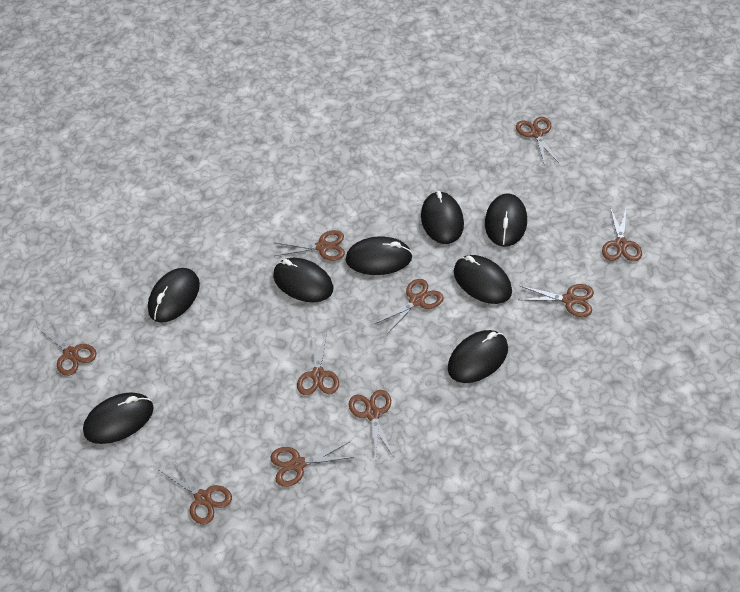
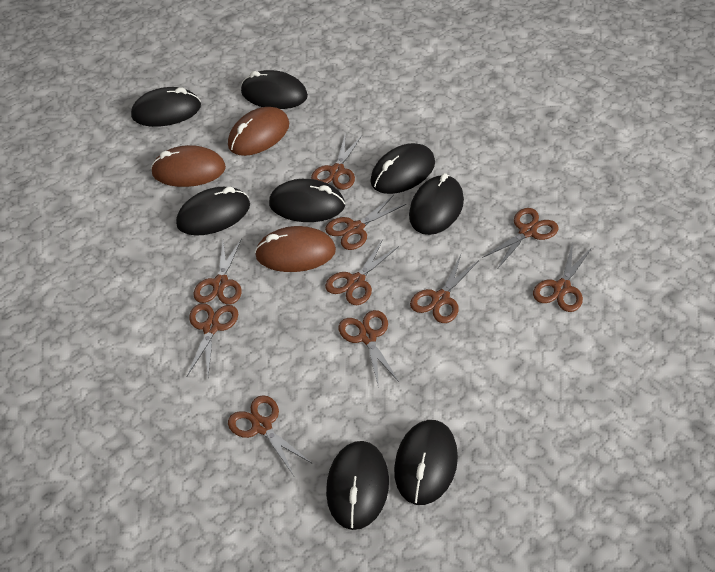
brown mouse: none = 0 -> [151,145,226,187] [228,107,289,156] [255,226,336,272] = 3

